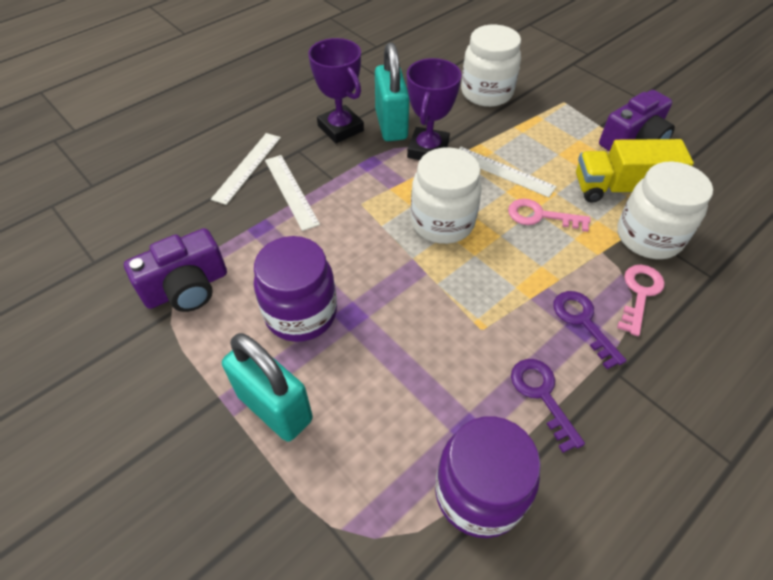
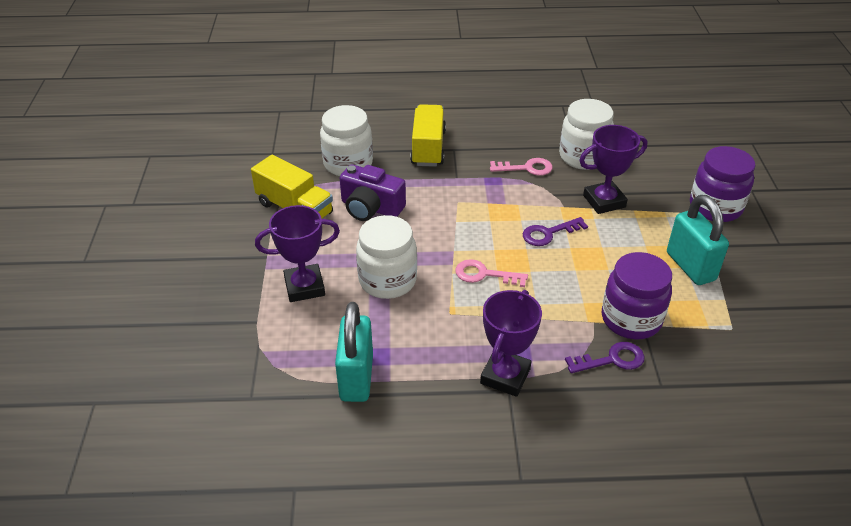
purple camera: [124,228,227,312] [599,90,675,152] = 2 -> [340,164,406,221] = 1
purple trophy: [308,38,364,143] [407,58,462,160] = 2 -> [255,205,340,302] [480,290,542,397] [579,125,647,214] = 3
white ruler: [211,133,281,205] [265,155,320,231] [459,147,557,198] = 3 -> none = 0
yellow truck: [576,139,694,203] = 1 -> [251,155,333,219] [410,104,446,167] = 2

